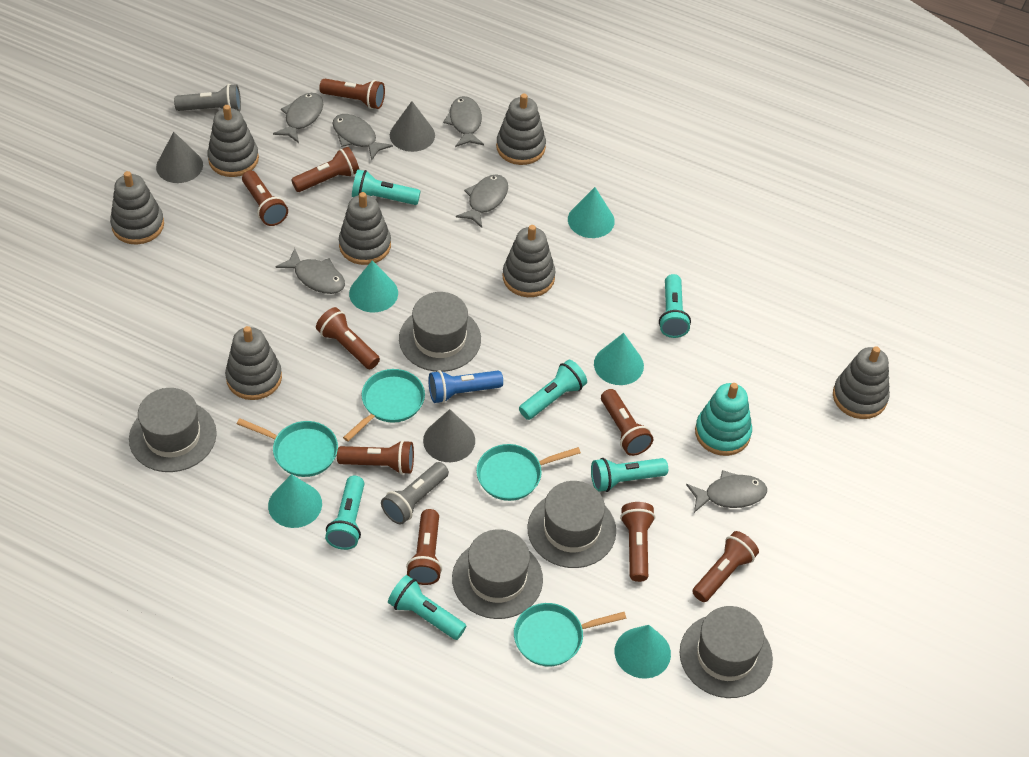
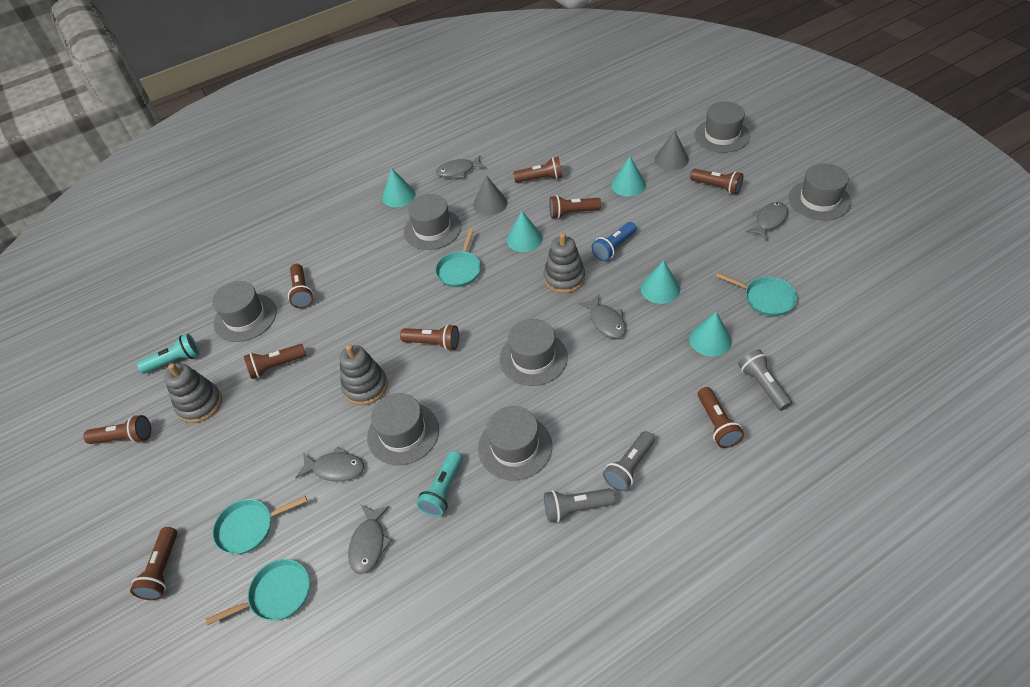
grey cone: [156,132,203,183] [390,101,435,152] [423,409,475,462] = 3 -> [473,175,508,216] [655,130,689,170] = 2
grey fish: [273,93,323,143] [276,248,345,294] [332,114,393,160] [443,96,484,147] [456,174,508,228] [686,470,767,513] = 6 -> [295,446,364,482] [348,505,392,574] [436,155,486,178] [578,294,626,338] [746,202,788,241] = 5
grey flashlight: [174,84,241,112] [381,462,449,525] = 2 -> [544,488,615,522] [603,431,655,491] [738,349,792,411] = 3
grey hat: [129,388,217,472] [399,292,481,372] [452,529,543,619] [528,481,616,568] [680,606,773,698] = 5 -> [212,281,276,342] [367,393,439,465] [404,194,461,250] [478,406,552,480] [500,319,568,386] [694,102,750,153] [789,163,851,220] = 7
grey stacking toy: [110,171,164,244] [207,105,259,177] [225,326,282,400] [339,192,391,265] [496,93,546,165] [503,225,555,297] [833,346,890,419] = 7 -> [164,363,222,423] [340,344,388,405] [544,233,585,293] = 3
turquoise flashlight: [325,476,364,550] [352,170,420,205] [388,575,466,640] [519,360,587,420] [591,458,668,492] [659,274,691,338] = 6 -> [137,334,199,373] [417,451,463,517] = 2
turquoise stacking toy: [695,383,752,456] = 1 -> none = 0

